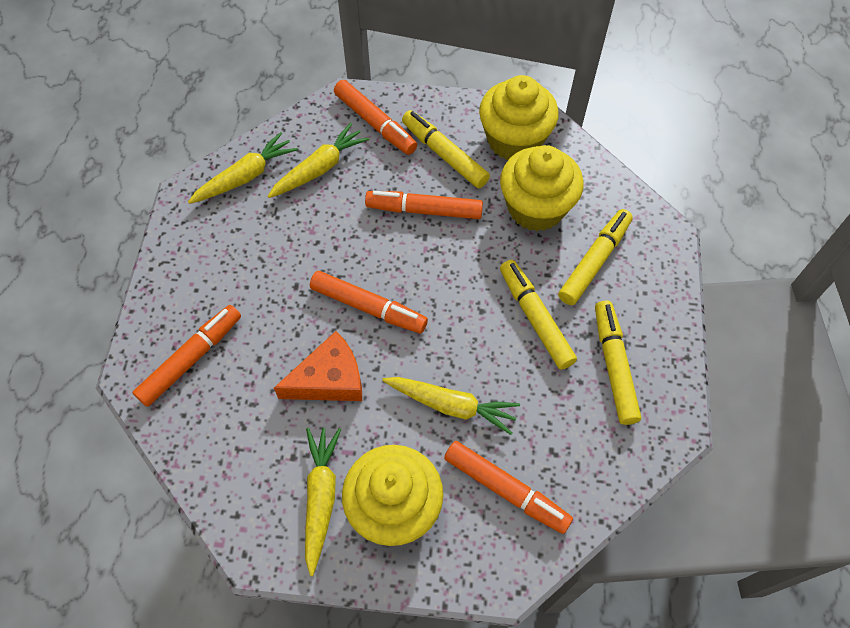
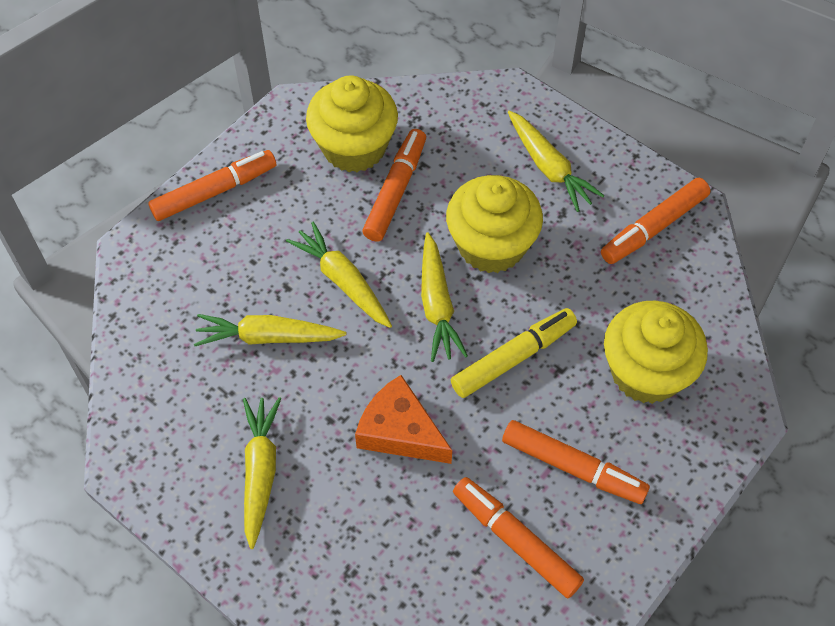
yellow carrot: [188,132,297,204] [267,123,370,198] [305,428,341,576] [382,377,520,435] = 4 -> [194,314,346,346] [243,397,281,549] [286,222,392,328] [421,232,468,362] [508,111,604,212] = 5
yellow marker: [402,110,490,188] [500,260,577,370] [558,209,633,305] [595,300,641,425] = 4 -> [451,308,577,398] = 1

